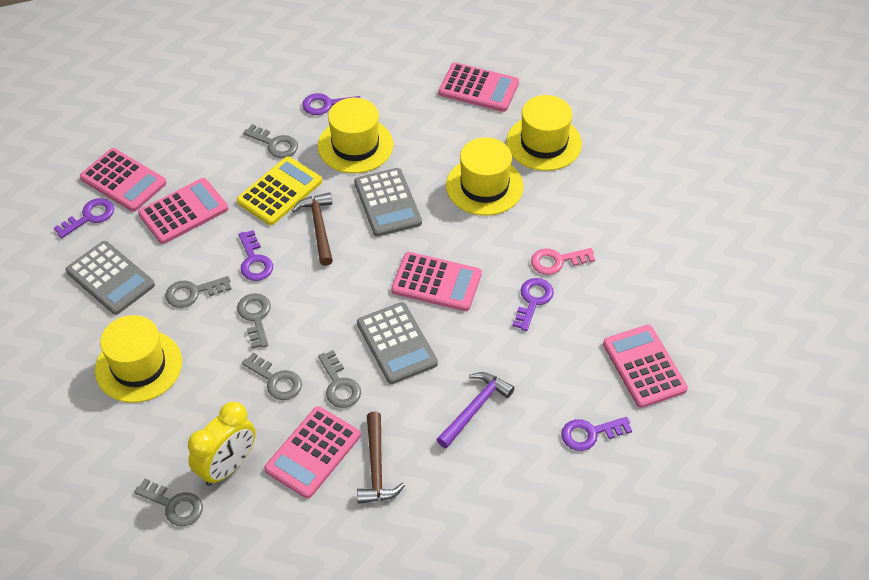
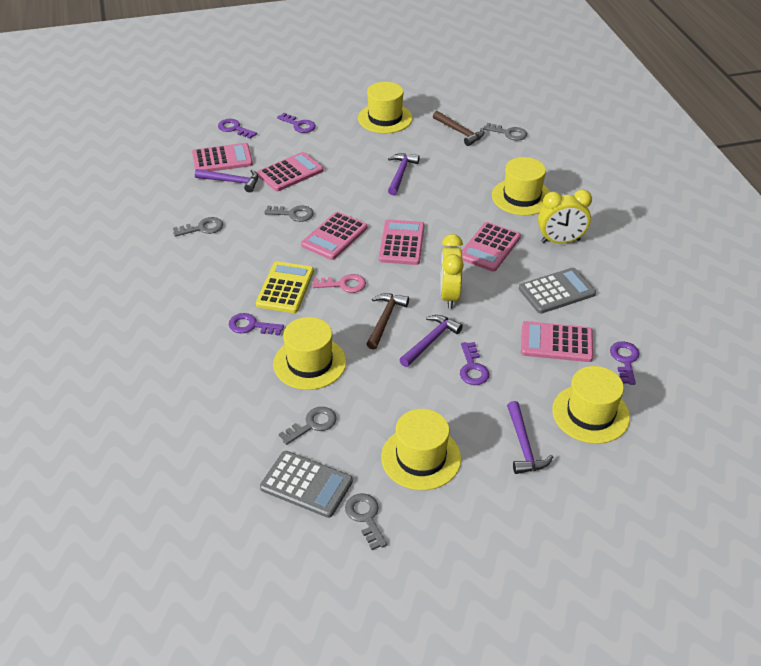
grey calculator: [66,241,155,315] [354,168,422,237] [357,302,438,384] = 3 -> [260,451,353,518] [519,268,596,314] = 2
grey key: [134,479,203,526] [165,276,232,308] [237,293,271,349] [242,352,302,400] [243,124,298,158] [318,350,361,408] = 6 -> [173,217,223,237] [264,206,314,222] [279,407,337,445] [345,493,387,550] [483,123,527,141] = 5
purple hammer: [436,372,515,448] = 1 -> [195,169,259,192] [388,153,420,195] [399,315,463,367] [507,401,553,474] = 4
yellow clock: [188,402,256,486] = 1 -> [440,234,464,309] [538,189,592,243] = 2
yellow hat: [95,315,182,403] [318,98,393,173] [446,138,523,216] [506,95,582,171] = 4 -> [273,317,346,390] [358,82,412,133] [381,409,461,490] [492,157,551,215] [552,366,630,444] = 5

